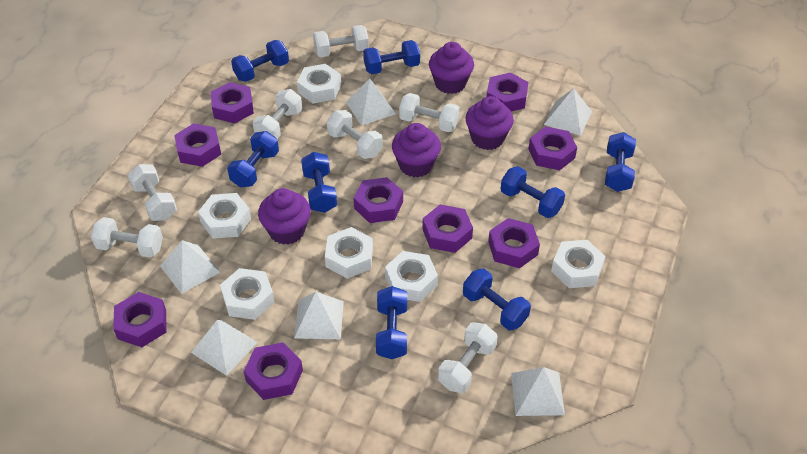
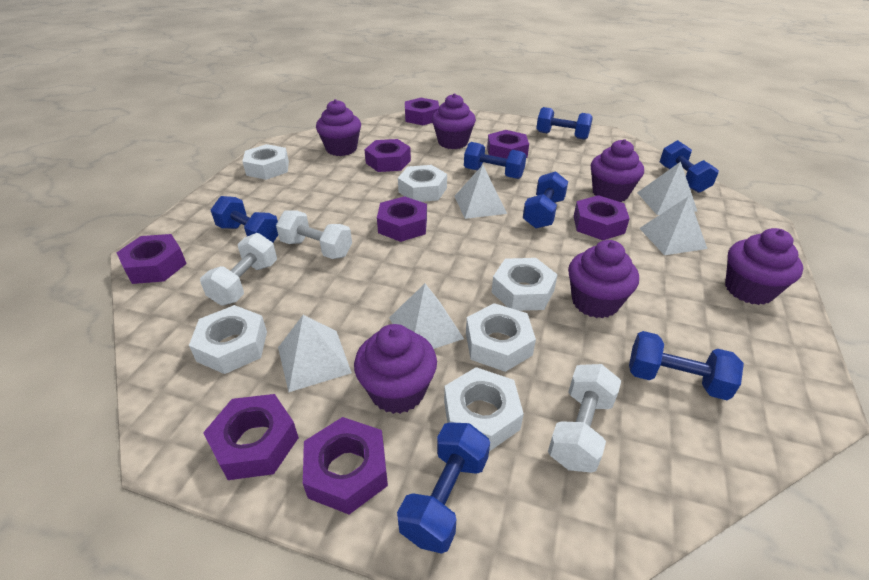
blue dumbbell: [227,131,279,187] [231,40,289,82] [301,152,337,213] [363,40,420,74] [376,286,407,359] [463,269,531,330] [501,166,565,218] [605,132,636,192] = 8 -> [211,196,278,242] [397,422,490,554] [464,142,526,179] [523,171,568,229] [536,107,593,140] [629,331,744,400] [660,140,719,193] = 7
purple cupcake: [258,188,311,245] [392,123,441,177] [429,42,474,94] [465,96,514,150] = 4 -> [316,99,361,156] [354,324,437,414] [432,93,476,149] [568,240,639,318] [591,139,644,202] [725,228,803,305] = 6
purple nut: [113,292,166,347] [174,123,221,167] [211,82,254,124] [243,342,303,400] [354,177,403,223] [422,204,473,253] [487,72,529,111] [488,218,540,268] [529,127,577,170] = 9 -> [116,234,187,284] [203,394,299,480] [303,417,388,514] [364,139,411,172] [377,196,427,242] [405,98,439,125] [487,130,529,159] [574,195,630,240] = 8
white dumbbell: [91,217,163,258] [128,164,177,221] [253,89,302,139] [313,25,369,57] [327,110,383,159] [399,93,460,132] [438,322,498,393] = 7 -> [200,233,277,306] [276,210,352,259] [548,364,621,473] = 3
white pyramid: [160,240,220,294] [191,320,258,376] [294,292,344,339] [346,78,396,126] [511,367,565,416] [544,88,592,136] = 6 -> [278,315,352,392] [389,284,464,349] [455,165,507,219] [637,162,697,215] [639,196,707,255] = 5

